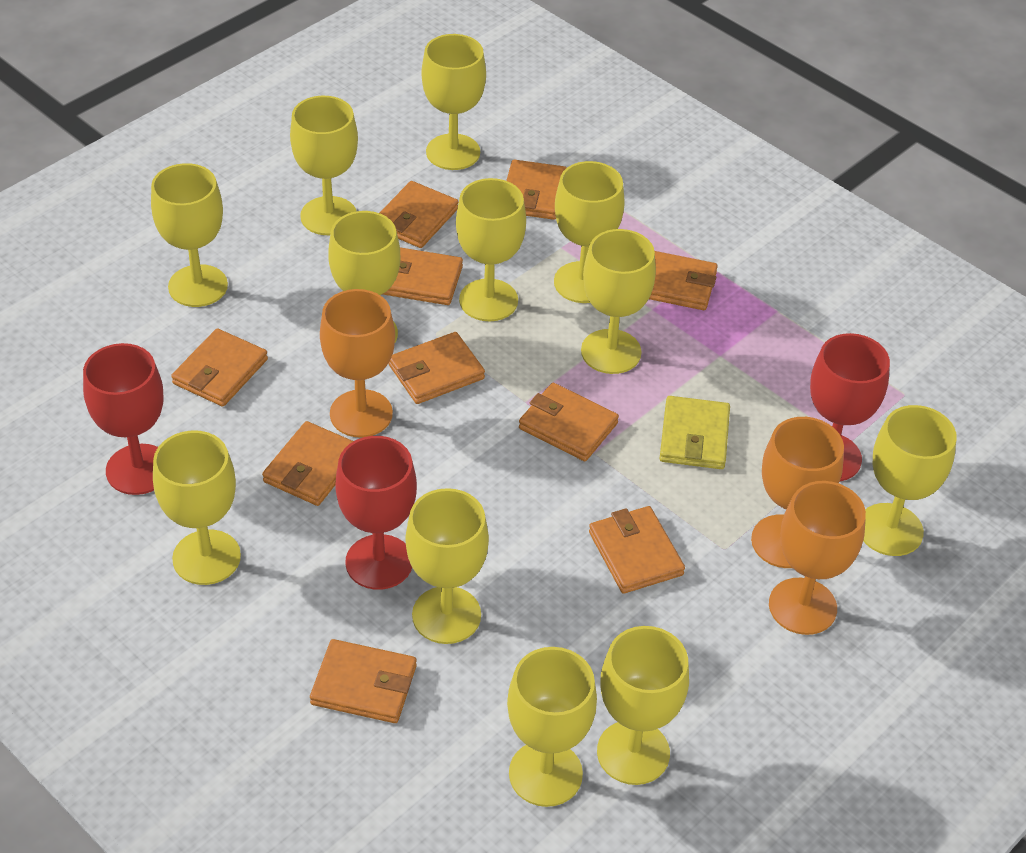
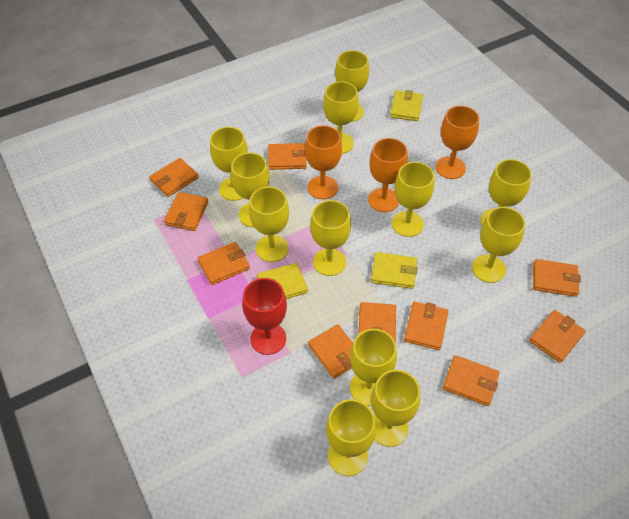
red goblet: [83,343,164,495] [335,436,417,590] [810,333,890,481] = 3 -> [242,278,287,355] = 1
yellow wallet: [660,396,730,469] = 1 -> [257,263,308,299] [371,252,418,289] [390,90,423,121] = 3

